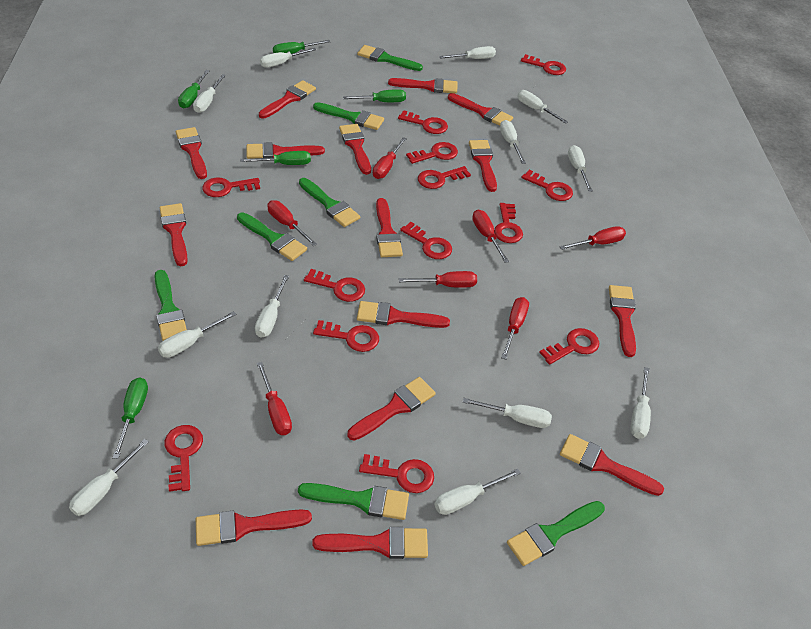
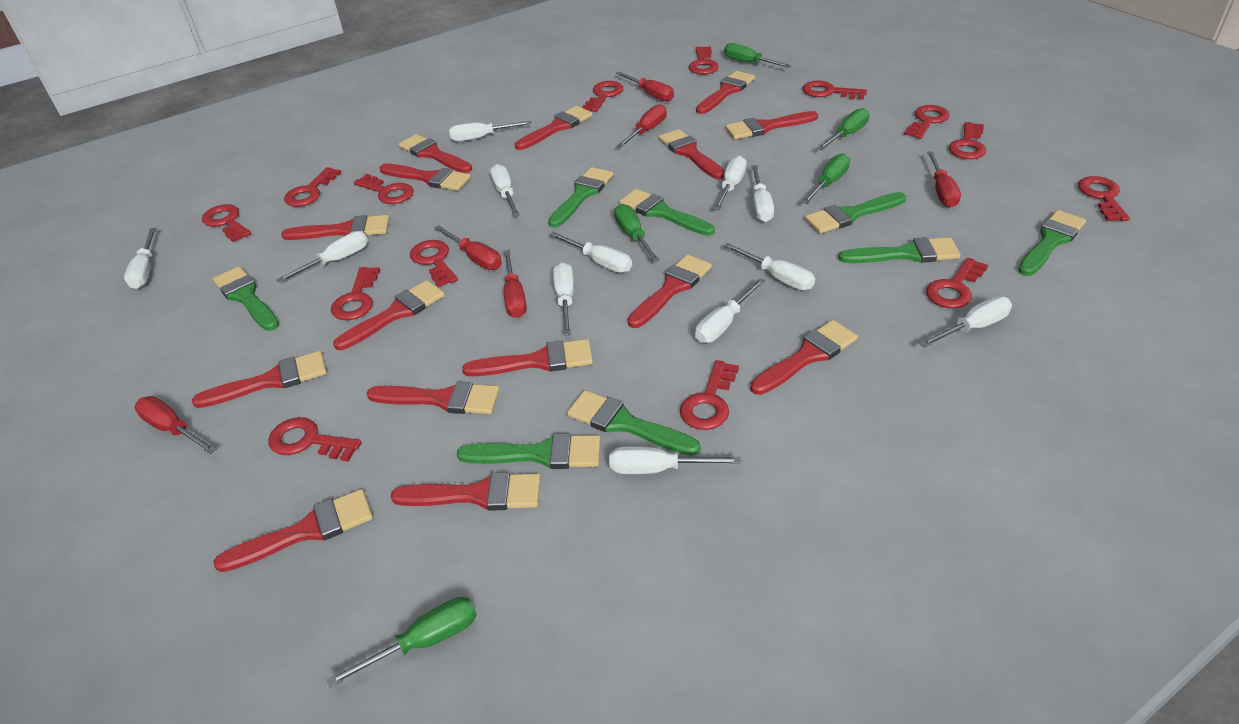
green brush: [154,270,187,341] [237,212,307,261] [298,483,409,520] [299,178,360,227] [313,102,384,130] [357,45,423,71] [507,501,605,566] = 7 -> [213,266,279,331] [457,433,600,469] [548,167,613,228] [567,390,700,456] [620,189,715,236] [805,192,906,233] [838,237,961,263] [1018,210,1086,276] = 8
red key: [164,425,203,492] [202,177,260,197] [304,269,365,302] [313,320,379,352] [359,454,434,493] [398,110,448,134] [400,222,452,259] [406,142,458,164] [418,166,471,189] [494,203,523,243] [521,54,566,75] [521,170,573,201] [539,328,599,365] = 13 -> [202,204,251,242] [268,417,362,462] [284,167,342,207] [331,267,380,320] [354,174,414,204] [410,240,458,287] [582,81,623,112] [680,360,739,430] [689,46,719,74] [803,80,867,100] [904,105,950,139] [926,258,988,308] [949,122,986,159] [1078,176,1130,221] = 14
red screwdriver: [257,362,292,435] [267,200,317,246] [373,137,407,179] [399,271,477,288] [472,210,509,263] [501,297,529,359] [560,226,626,250] = 7 -> [134,396,216,454] [434,225,502,270] [504,250,527,318] [616,71,674,101] [617,104,667,148] [927,151,961,207] = 6

